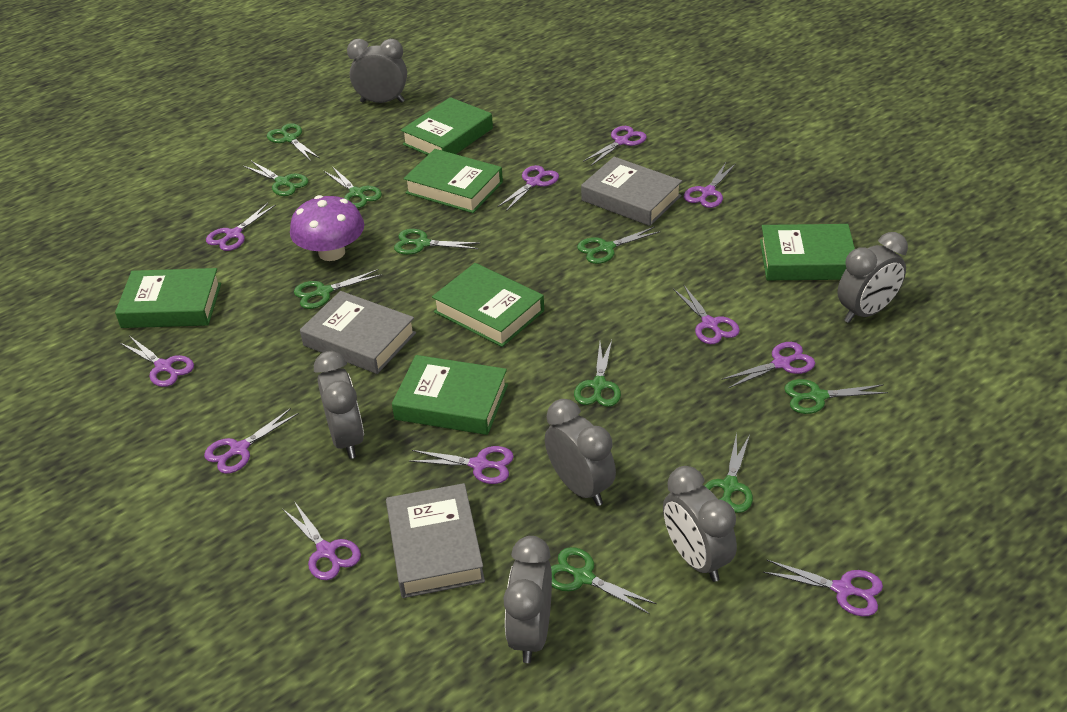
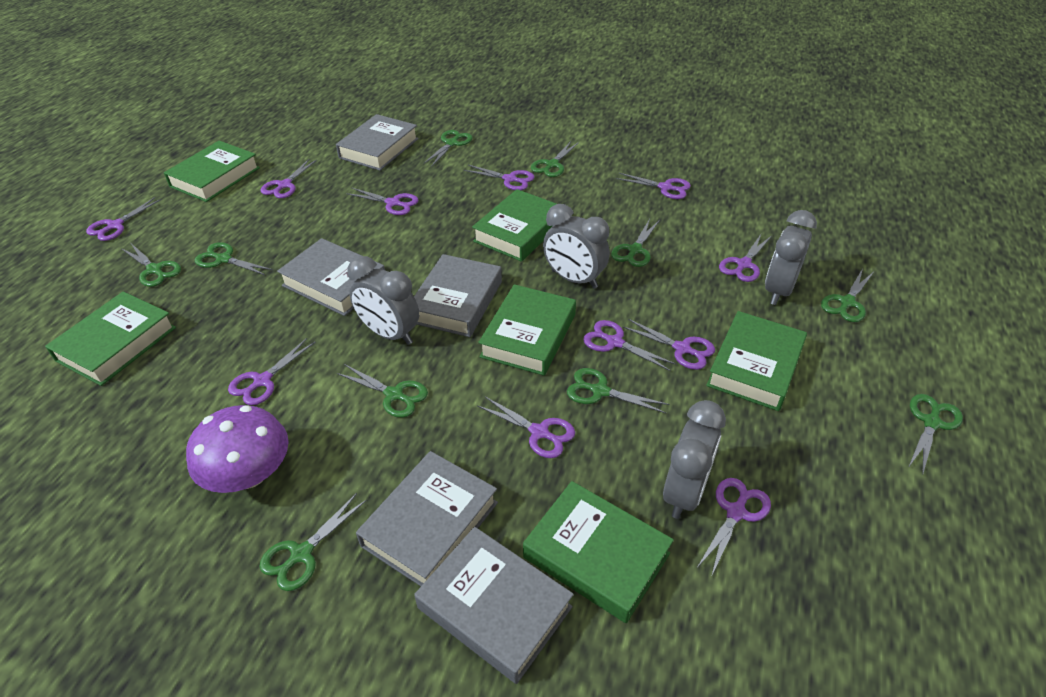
grey book: [300,291,416,374] [386,483,485,598] [581,157,682,226] = 3 -> [277,238,385,316] [336,114,419,171] [356,451,498,586] [414,254,502,337] [414,527,574,684] = 5
grey clock: [314,351,364,459] [347,39,407,103] [503,536,552,663] [545,399,616,506] [663,466,737,582] [838,232,908,323] = 6 -> [347,256,419,345] [543,204,610,289] [663,400,726,519] [765,210,817,305] = 4

